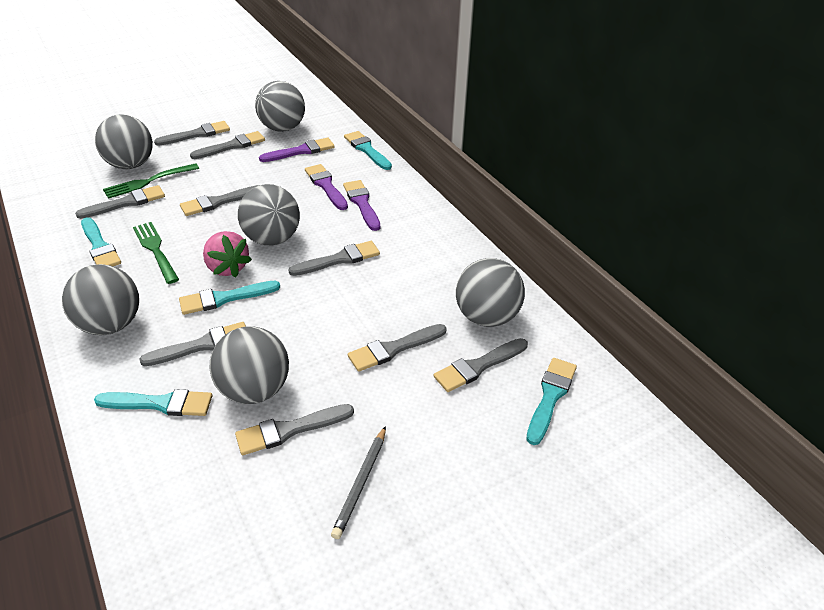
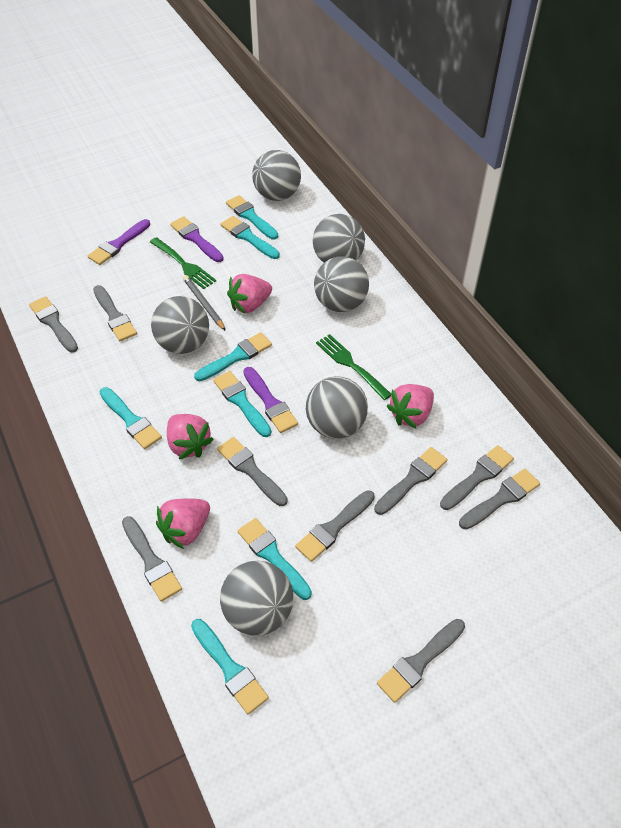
pink strawberry: [203,231,252,277] = 1 -> [156,498,210,549] [167,414,214,459] [227,274,272,314] [387,384,434,428] = 4
turquoise brush: [81,217,121,266] [94,389,212,416] [179,281,280,315] [344,131,392,170] [526,358,577,445] = 5 -> [100,387,162,449] [191,619,269,714] [194,332,272,381] [213,371,272,437] [221,216,280,259] [226,195,278,240] [238,518,312,600] = 7

